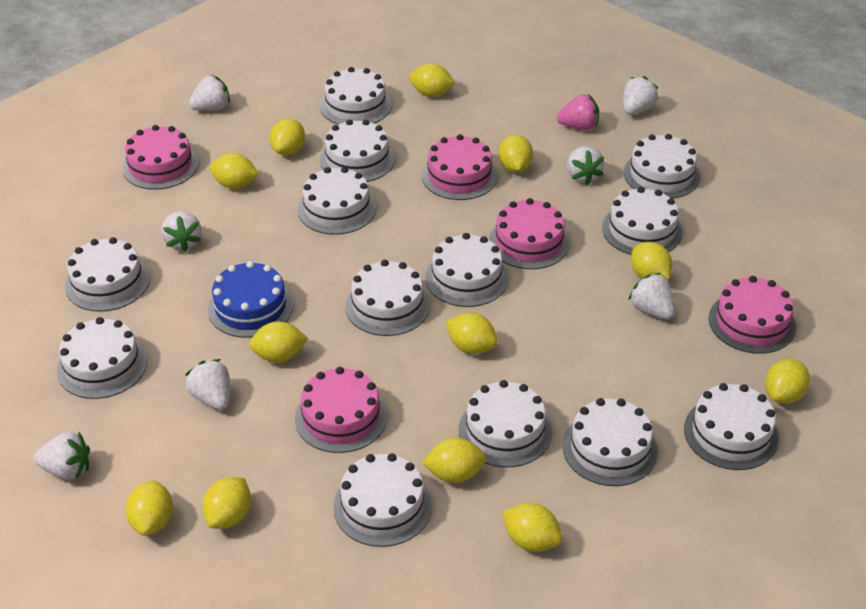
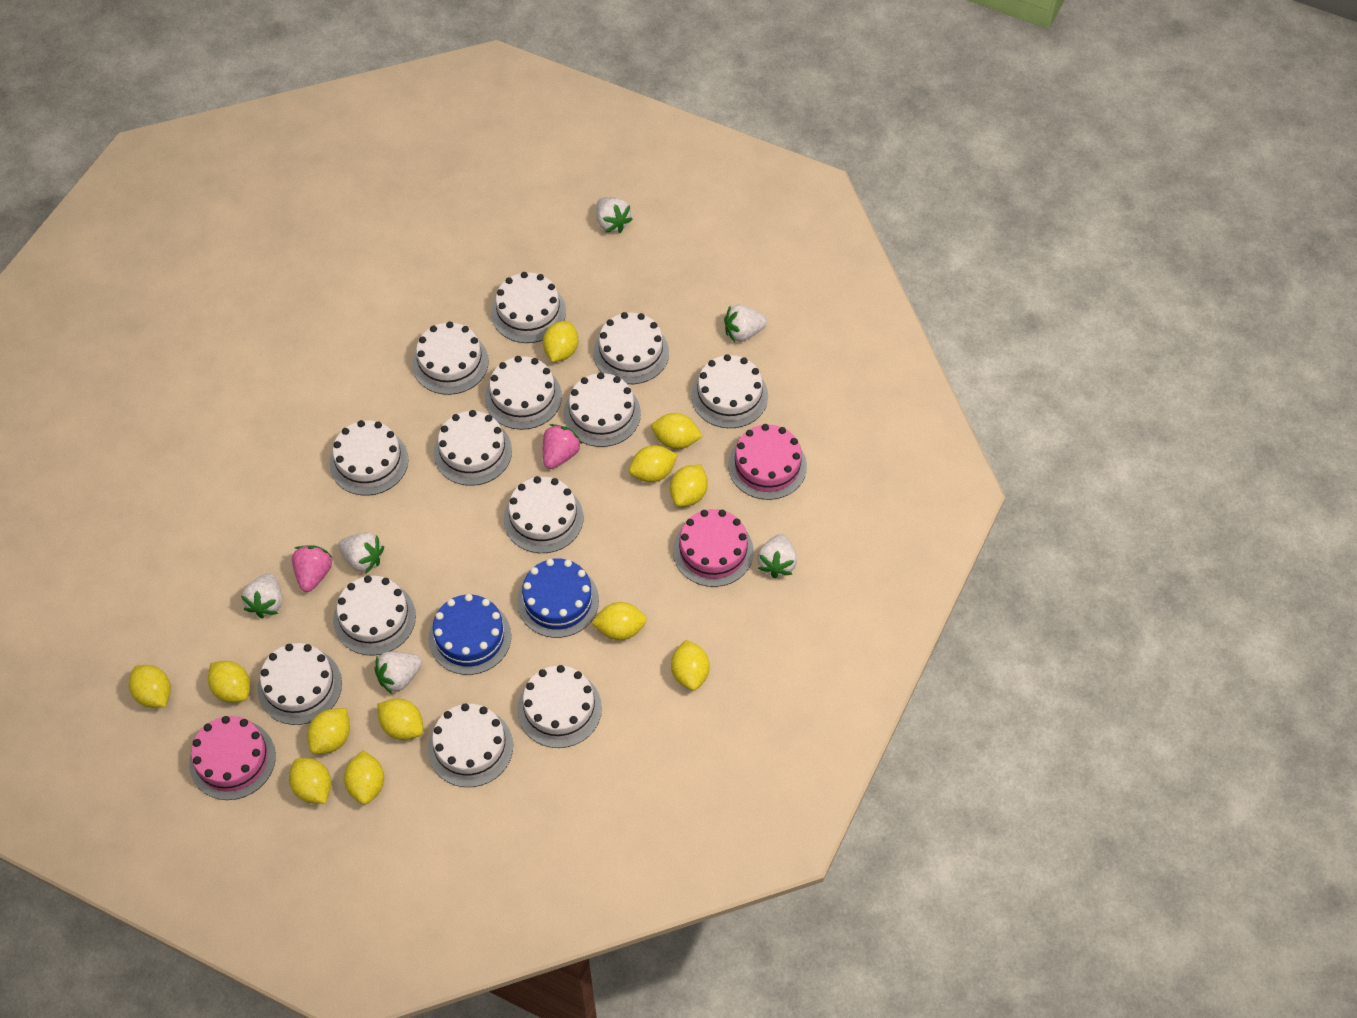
blue cake: [208,261,293,338] = 1 -> [428,594,511,675] [517,559,599,638] = 2
pink cake: [122,125,199,190] [295,367,387,453] [422,134,498,200] [489,198,570,269] [709,276,796,354] = 5 -> [189,716,276,800] [673,509,754,587] [728,424,807,500] = 3
pink strawberry: [557,94,599,130] = 1 -> [292,545,333,592] [543,424,582,469] = 2
white strawberry: [34,432,90,480] [161,211,202,252] [185,359,230,410] [189,75,230,111] [567,146,604,185] [623,76,659,115] [628,273,675,319] = 7 -> [241,573,282,618] [338,533,384,573] [374,652,422,694] [596,197,633,233] [724,305,767,342] [757,534,797,578] = 6

